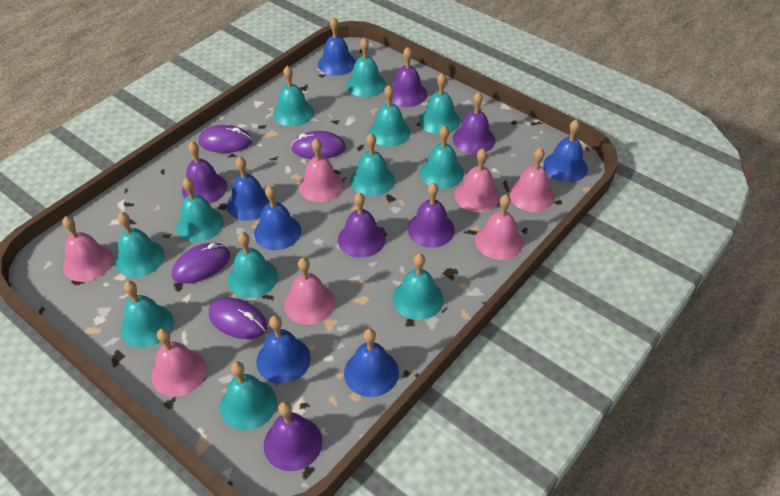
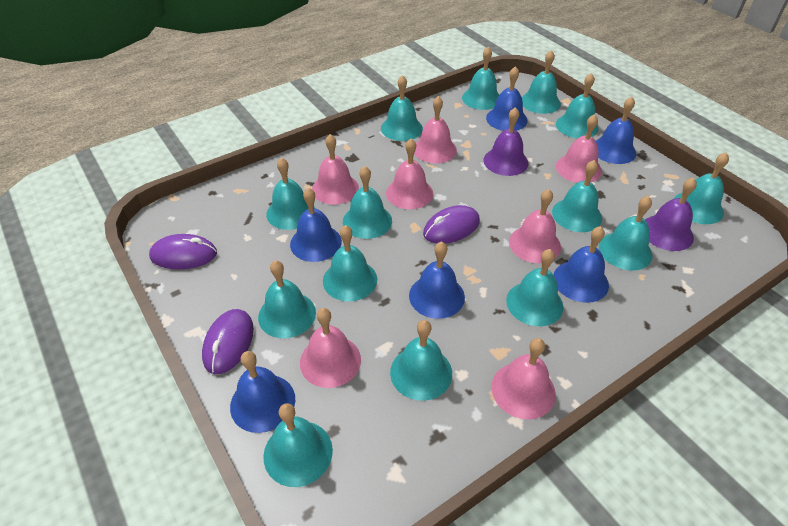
purple bell: [182,141,227,204] [264,401,322,471] [338,193,385,258] [391,47,427,107] [408,182,455,248] [453,92,495,154] = 6 -> [483,107,529,176] [645,177,697,251] = 2
purple mouse: [172,243,230,284] [199,125,252,153] [209,297,267,339] [291,131,346,159] = 4 -> [149,234,217,269] [202,309,254,374] [423,205,480,243] = 3
turquoise bell: [115,212,165,278] [120,281,174,348] [176,177,224,242] [220,361,277,430] [228,232,278,298] [273,66,314,127] [346,38,386,97] [350,133,395,197] [369,85,411,147] [393,253,443,320] [419,73,460,134] [420,126,464,189] = 12 -> [258,260,316,338] [263,403,333,487] [266,158,315,230] [323,225,377,301] [343,166,392,239] [381,75,423,141] [390,320,452,401] [462,47,499,110] [506,249,563,326] [522,50,561,114] [552,160,602,232] [556,73,598,138] [599,196,653,270] [674,153,729,224] = 14

